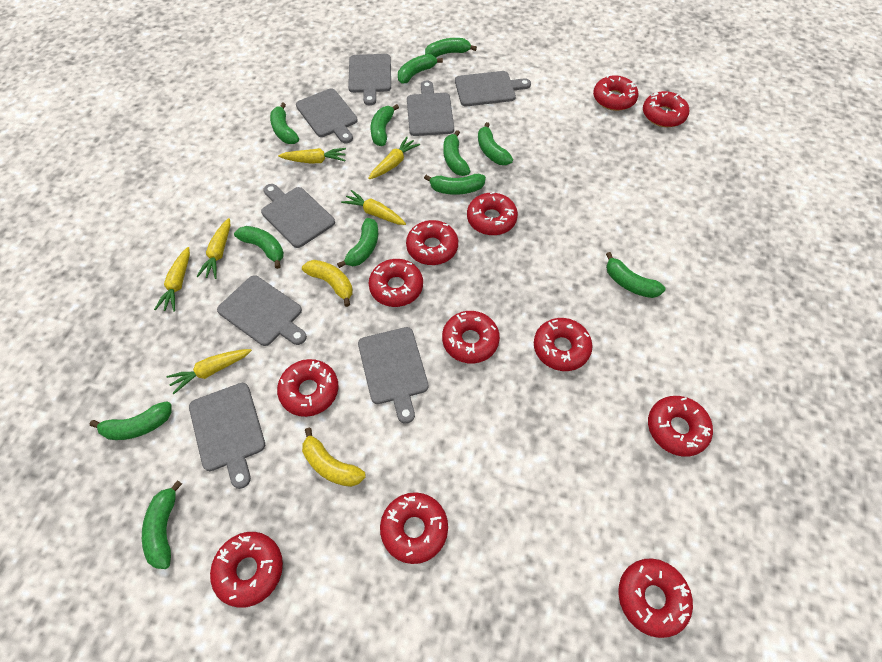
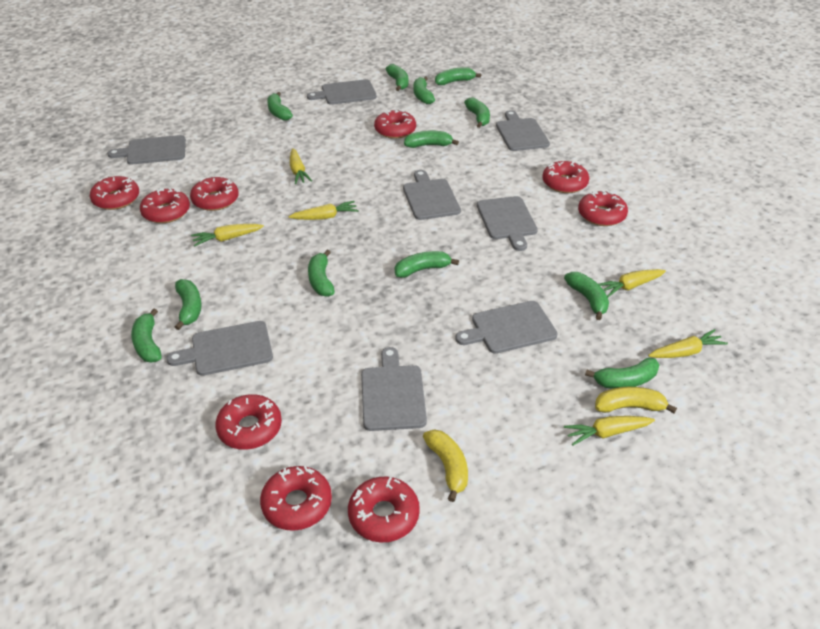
red donut: [210,532,283,608] [277,359,339,417] [369,259,423,307] [380,492,448,564] [406,220,458,265] [442,311,500,363] [467,192,518,235] [534,318,592,371] [593,75,638,111] [618,558,693,638] [643,91,689,127] [648,396,713,457] = 12 -> [90,176,139,210] [140,188,190,223] [190,177,239,211] [215,394,282,450] [260,466,332,531] [348,477,420,542] [374,109,416,139] [542,161,589,193] [578,190,628,226] = 9

